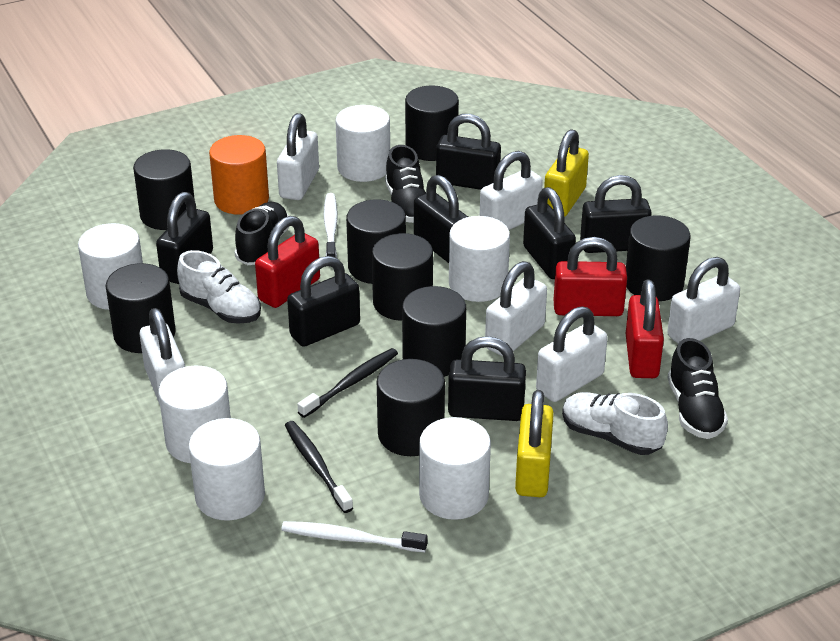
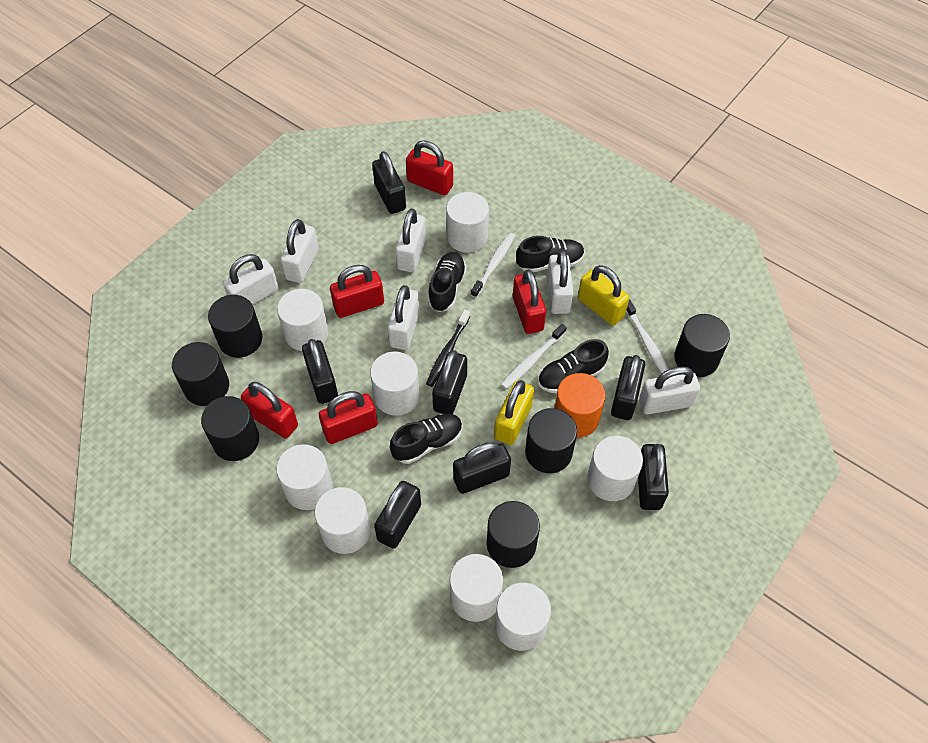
black cylinder: [106,263,176,353] [133,149,195,230] [346,199,406,284] [372,233,433,321] [377,359,445,456] [402,286,466,377] [405,85,459,161] [626,215,691,301] = 8 -> [172,342,229,406] [201,396,259,461] [208,295,262,358] [487,501,540,568] [525,408,577,473] [674,314,730,377] = 6
black shoe: [234,202,290,265] [385,145,426,223] [668,338,728,439] = 3 -> [390,414,463,464] [428,252,467,312] [516,236,585,272] [538,339,609,393] = 4
black toothbrush: [285,421,353,513] [298,348,398,418] = 2 -> [426,310,470,387] = 1
red padlock: [255,216,320,308] [554,237,627,316] [626,279,664,378] = 3 -> [241,382,298,438] [319,391,378,444] [330,265,384,318] [406,140,453,196] [513,269,546,334] = 5
white cylinder: [78,223,143,310] [158,366,231,463] [189,418,265,521] [335,105,390,182] [419,417,491,520] [449,216,510,302] = 6 -> [276,444,333,510] [277,289,328,351] [314,487,371,554] [370,352,420,416] [446,192,489,253] [450,554,503,622] [495,583,551,651] [587,436,643,501] = 8
white shoe: [177,250,261,324] [562,392,668,455] = 2 -> none = 0
white toothbrush: [281,521,427,552] [324,193,338,258] = 2 -> [471,233,515,298] [501,324,567,389] [626,299,668,373] = 3

